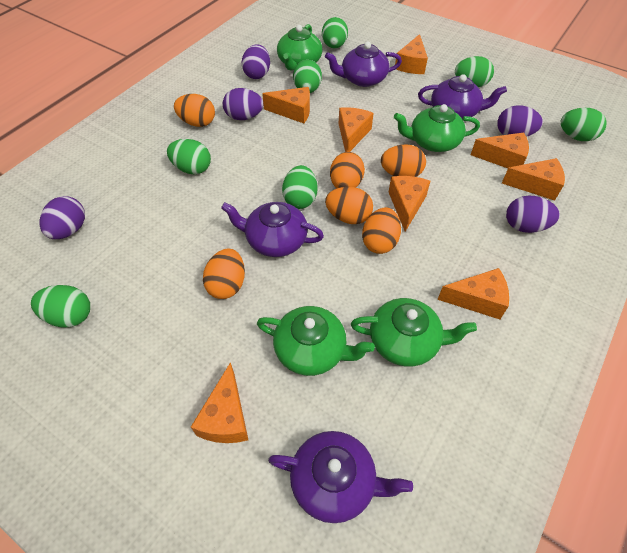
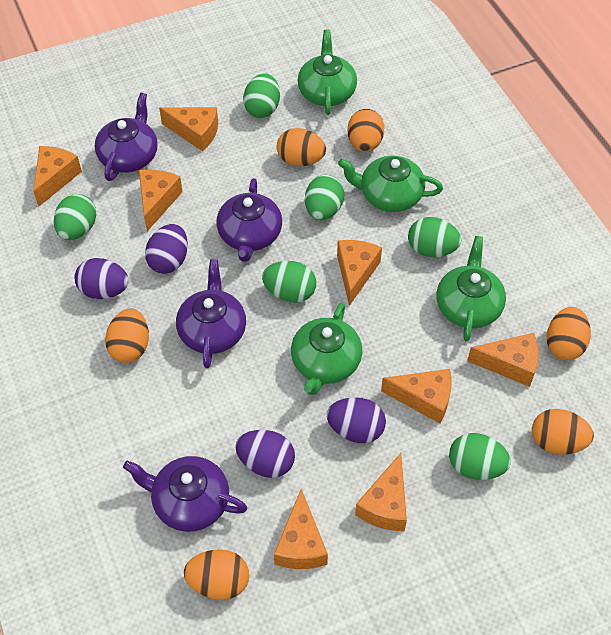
green egg: [31,285,90,328] [167,139,211,174] [282,165,318,209] [293,60,322,93] [322,17,348,48] [455,56,494,87] [561,108,607,141] = 7 -> [54,194,97,240] [243,73,280,118] [262,261,316,303] [305,175,344,220] [408,217,461,257] [449,433,511,480] = 6
purple egg: [39,196,85,239] [223,88,263,120] [242,44,270,79] [497,105,543,137] [506,196,560,233] = 5 -> [75,258,129,299] [145,224,188,274] [235,430,295,478] [327,397,386,443] = 4

